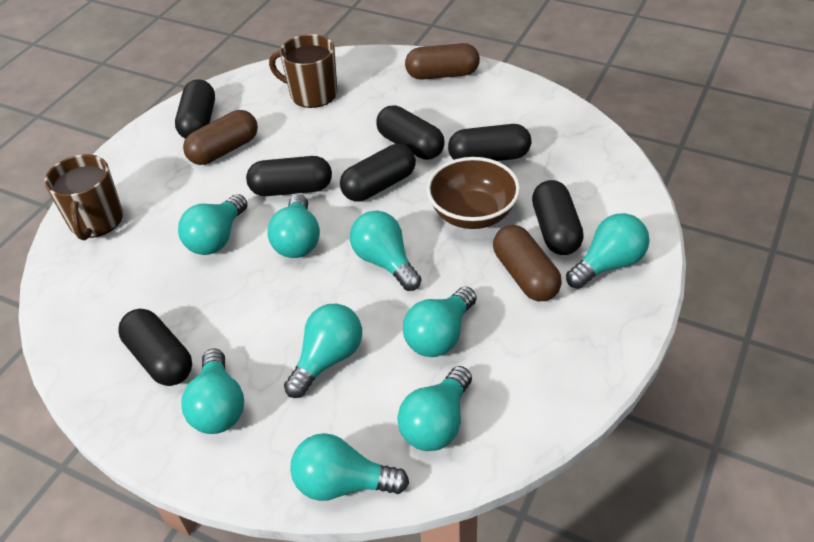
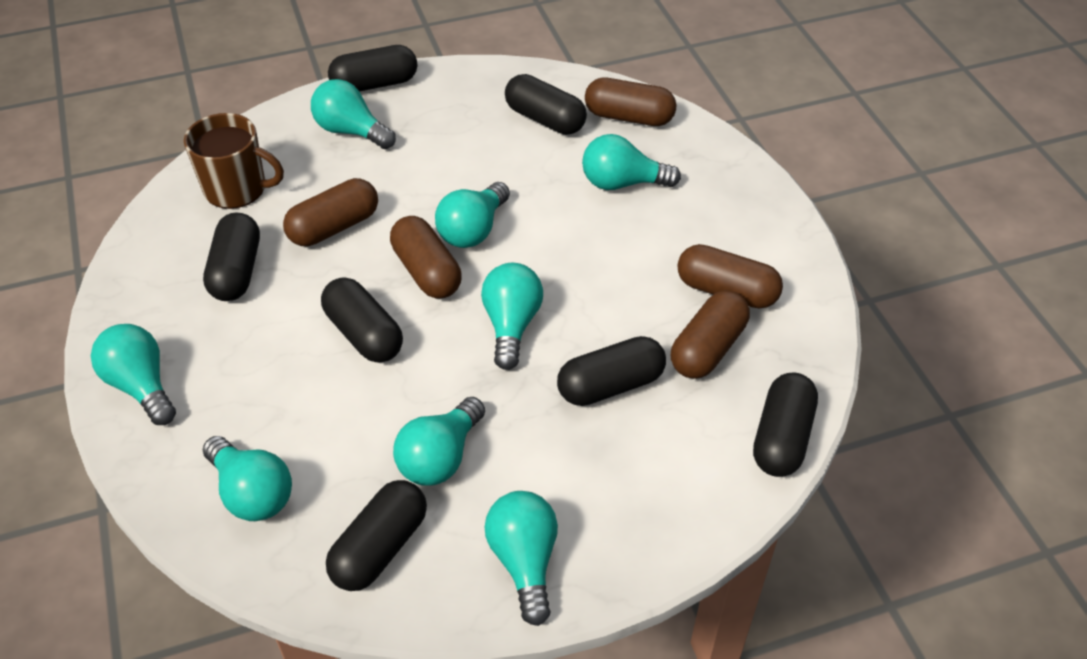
brown bowl: [426,157,520,229] = 1 -> none = 0
brown capsule: [183,110,258,165] [405,43,480,80] [493,225,562,301] = 3 -> [283,178,378,246] [390,216,462,299] [585,78,676,126] [671,290,750,379] [677,244,783,308] = 5
brown mug: [44,154,123,240] [269,34,337,108] = 2 -> [184,113,284,209] = 1
turquoise light bulb: [178,194,247,255] [181,349,244,434] [267,194,320,258] [284,304,362,398] [290,433,409,501] [350,211,421,291] [397,366,472,451] [403,287,476,357] [566,213,650,289] = 9 -> [91,324,176,425] [203,436,292,521] [311,79,396,149] [393,397,485,485] [435,182,510,248] [481,263,543,370] [485,491,558,626] [582,134,681,190] = 8

